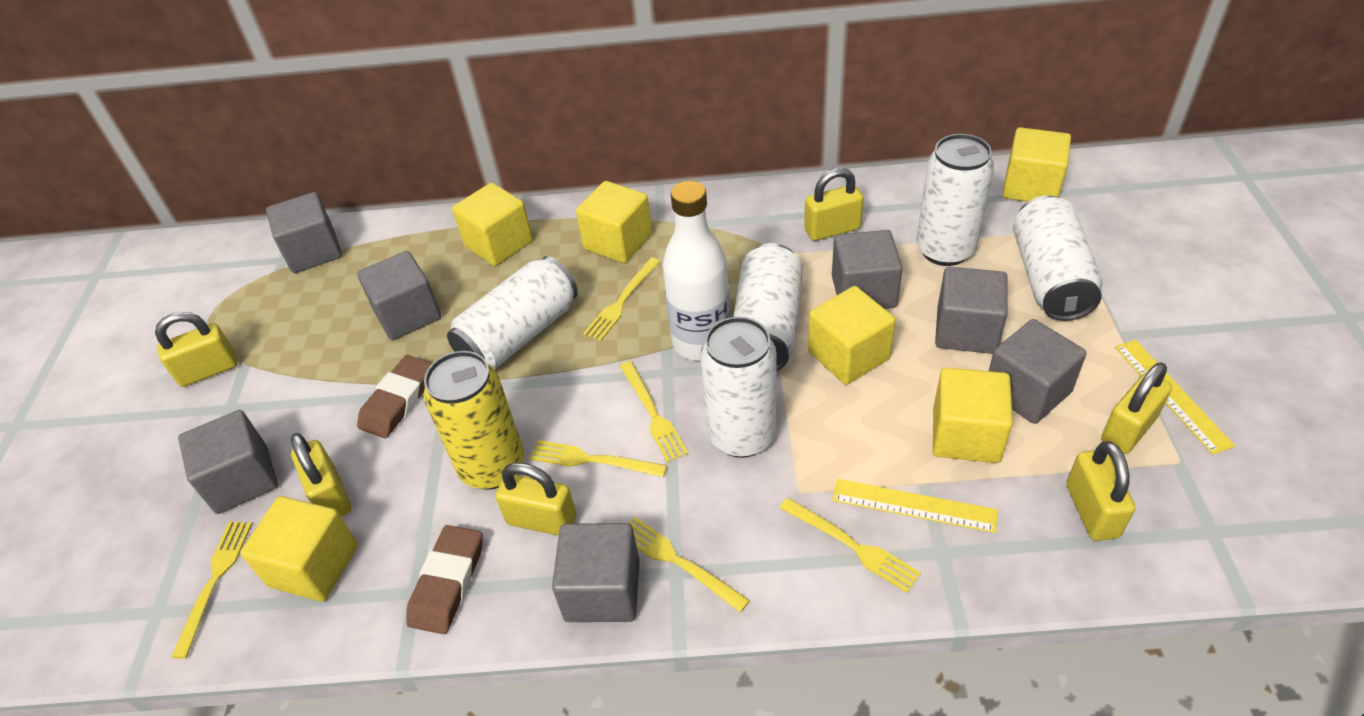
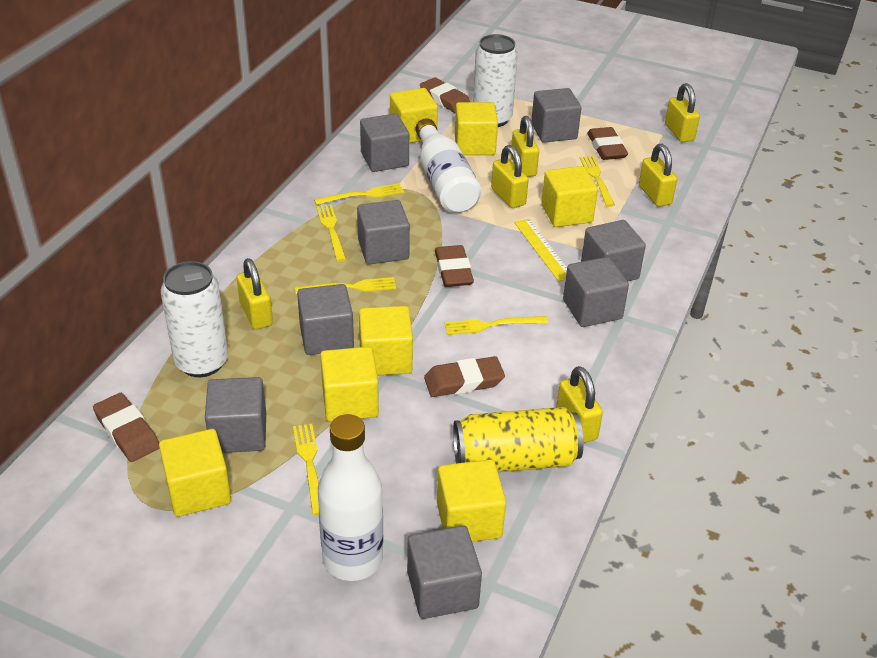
brown eraser: [357,355,432,438] [406,525,483,634] = 2 -> [93,393,159,462] [420,77,470,113] [424,356,505,397] [435,245,474,287] [587,127,628,160] = 5
grey cube: [178,410,278,514] [266,192,342,273] [357,251,441,340] [552,523,640,622] [832,230,903,309] [935,267,1008,354] [989,319,1087,424] = 7 -> [205,377,266,453] [297,284,354,355] [357,200,410,264] [360,113,409,172] [407,526,482,619] [531,88,581,143] [563,257,629,327] [581,220,646,281] = 8
white bottle: [663,181,730,361] = 1 -> [318,414,383,581] [416,118,481,213] = 2
white can: [447,256,578,369] [700,317,777,458] [733,243,803,371] [916,134,994,266] [1013,195,1102,321] = 5 -> [161,261,228,377] [473,34,518,127] = 2
yellow cube: [240,496,358,602] [452,183,533,266] [576,181,652,263] [808,286,895,385] [933,368,1013,463] [1003,127,1071,202] = 6 -> [159,429,231,517] [320,347,379,422] [359,306,413,375] [390,88,438,143] [437,459,506,542] [455,102,498,155] [541,166,598,227] = 7
yellow ruler: [832,479,998,533] [1115,340,1235,455] = 2 -> [514,219,567,281] = 1

